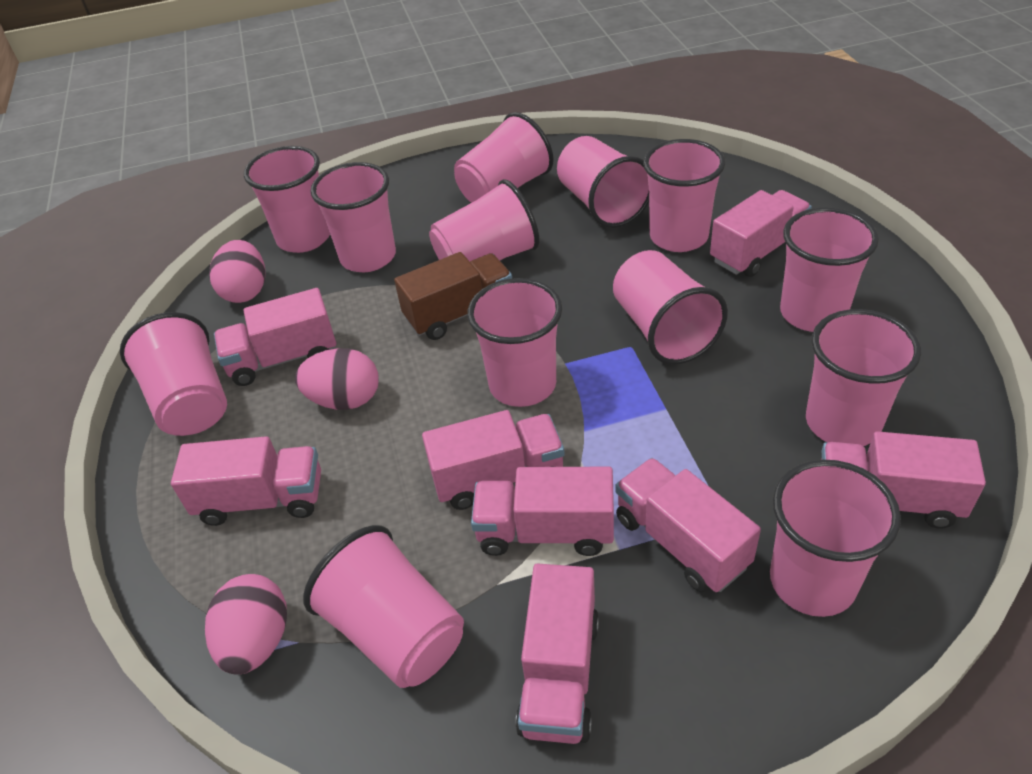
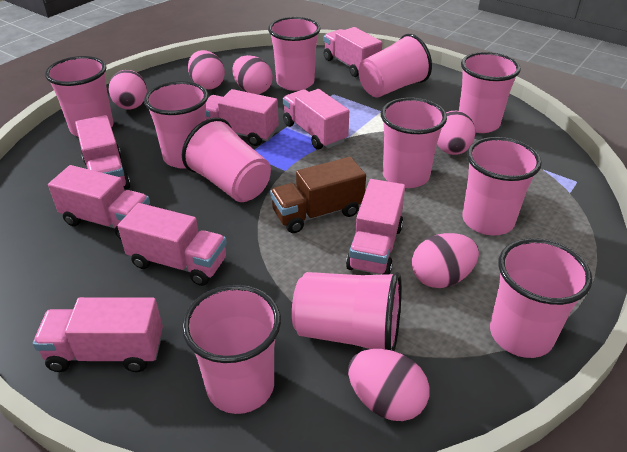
pink cup: [120,312,227,436] [244,146,330,253] [303,525,464,688] [310,162,396,272] [429,179,540,261] [454,112,554,203] [467,278,562,407] [557,136,649,228] [613,250,728,365] [643,139,725,252] [770,460,901,617] [780,207,879,332] [806,309,921,446] = 13 -> [45,56,114,136] [144,81,208,169] [182,118,271,202] [182,285,281,414] [268,17,321,91] [292,271,402,351] [359,34,432,98] [381,97,447,188] [459,52,521,133] [462,137,542,235] [490,238,592,358] = 11
pink egg: [205,574,287,674] [209,240,265,303] [295,348,379,410] = 3 -> [109,70,147,110] [188,50,225,89] [232,55,273,94] [348,349,430,421] [412,233,479,288] [437,111,476,155] = 6

